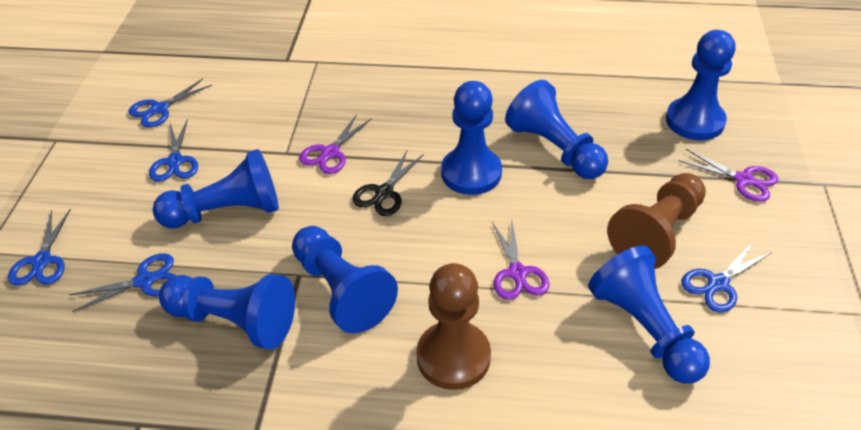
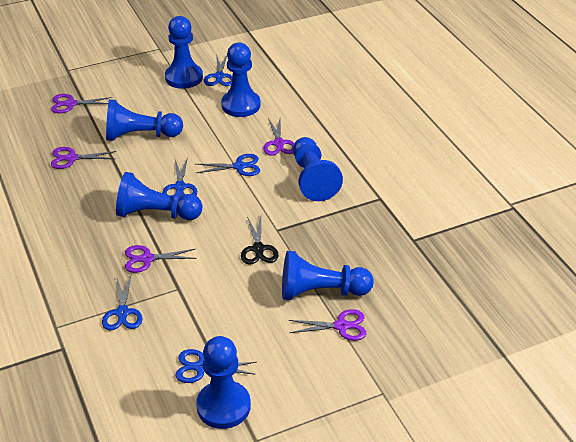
brown pawn: [416,263,491,390] [607,173,706,269] = 2 -> none = 0
purple scissors: [299,114,372,174] [492,221,550,300] [679,149,778,202] = 3 -> [51,94,112,113] [51,147,116,169] [125,245,197,273] [263,118,294,156] [289,309,366,341] = 5

